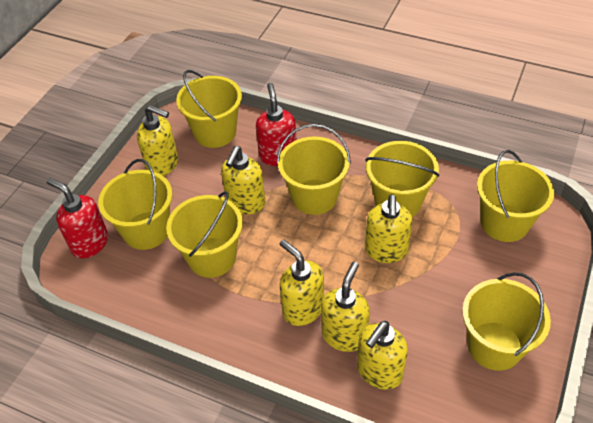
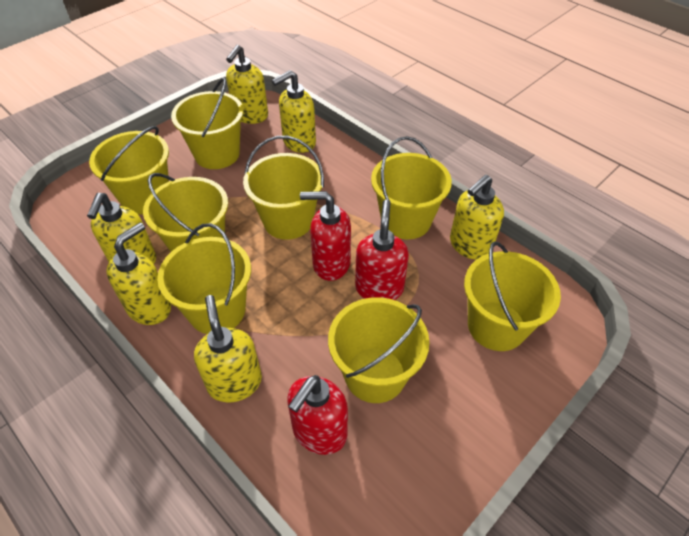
red soap dispenser: [46,178,108,258] [256,83,296,166] = 2 -> [287,375,348,455] [300,191,351,281] [355,200,409,300] = 3
yellow bucket: [98,159,173,250] [166,191,243,278] [176,70,242,148] [277,124,351,215] [365,141,439,217] [462,272,551,371] [477,150,554,242] = 7 -> [89,126,169,214] [143,173,228,252] [157,223,251,334] [171,78,244,169] [243,136,324,240] [328,297,429,403] [371,136,452,239] [464,242,561,351] = 8

